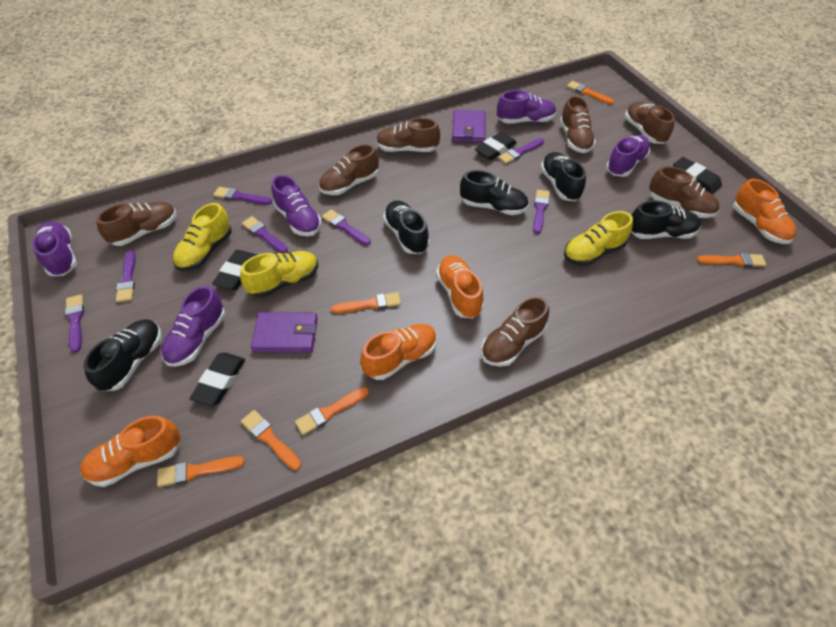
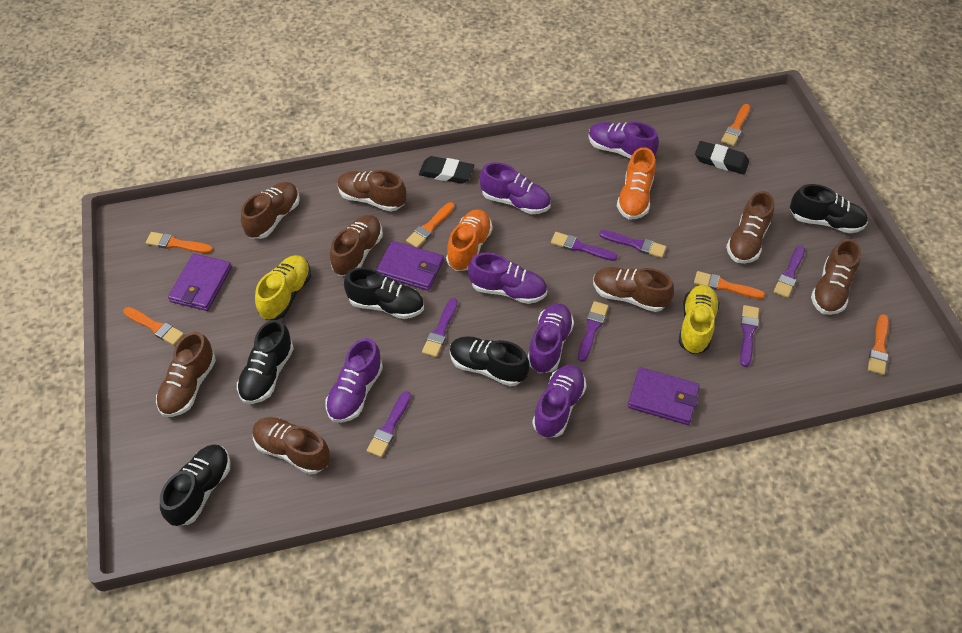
black eraser: [189,353,245,406] [212,250,257,290] [475,132,517,160] [673,157,722,194] = 4 -> [419,156,474,184] [695,141,749,174] = 2
brown shoe: [96,201,176,246] [319,144,379,195] [376,118,440,152] [481,296,549,367] [560,96,596,153] [625,102,675,144] [649,166,719,218] = 7 -> [156,332,216,417] [241,182,300,239] [253,417,330,475] [330,215,383,276] [338,170,406,212] [593,267,674,312] [726,191,774,264] [811,239,861,315] = 8
orange shoe: [80,416,181,487] [360,324,437,380] [436,255,484,319] [733,179,797,244] = 4 -> [446,209,493,271] [617,147,656,219] = 2
purple shoe: [32,221,77,276] [161,285,225,367] [271,175,322,236] [497,90,556,124] [606,135,650,177] = 5 -> [325,338,383,423] [468,253,547,304] [480,162,551,214] [528,303,574,374] [532,364,587,438] [588,122,659,158] = 6
purple wallet: [251,312,318,353] [452,110,485,143] = 2 -> [168,254,232,311] [376,241,444,291] [628,367,699,425] = 3
yellow shoe: [173,203,232,271] [240,251,318,297] [564,211,633,266] = 3 -> [255,255,311,320] [679,285,720,354] = 2

